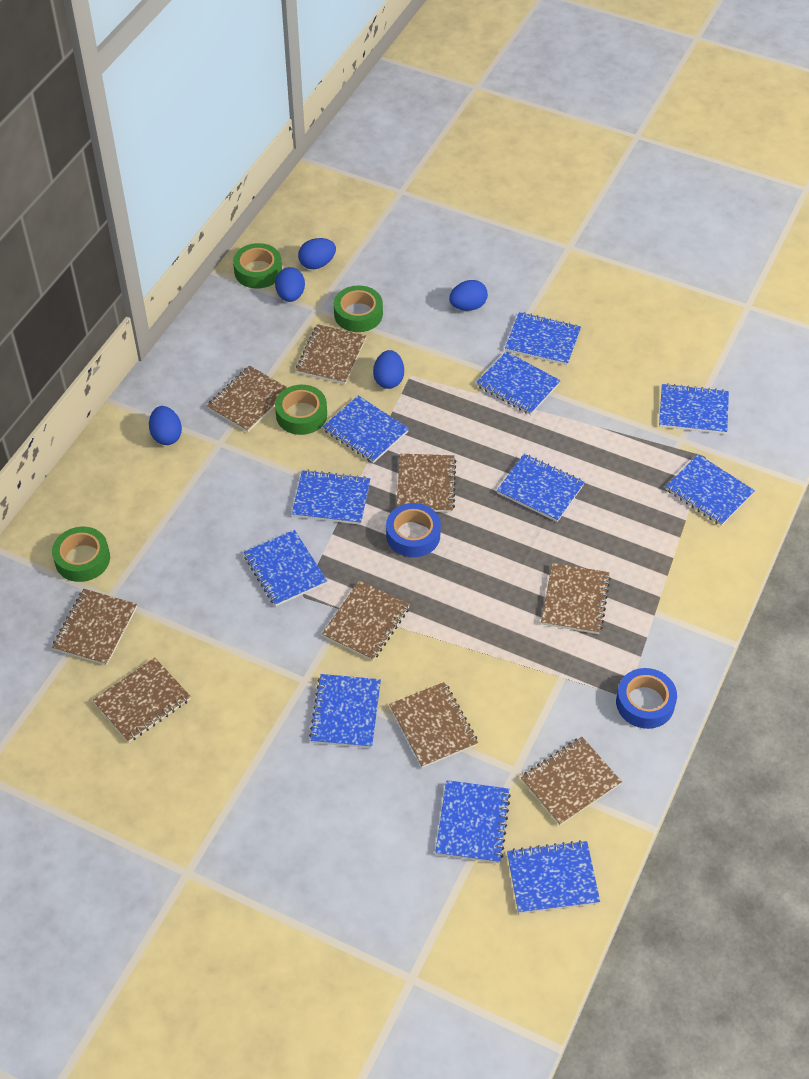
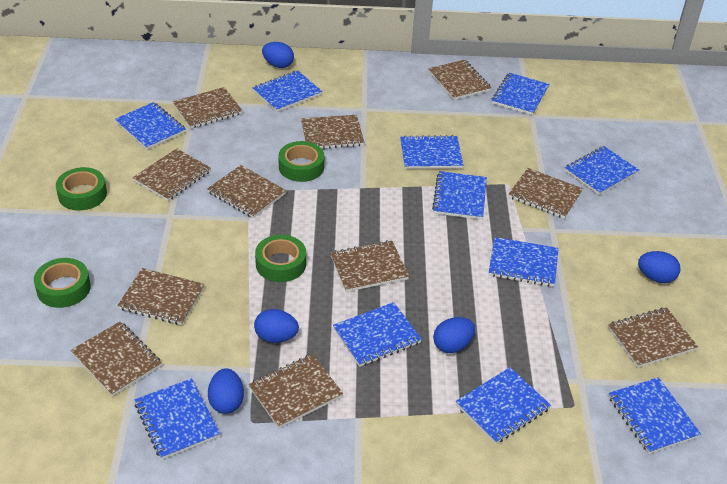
blue tape: [386,503,441,557] [616,668,677,729] = 2 -> none = 0
brown notebook: [52,589,137,665] [93,657,191,742] [206,366,288,432] [296,324,366,384] [322,581,410,661] [389,682,478,768] [397,454,456,513] [521,737,622,825] [541,563,611,634] = 9 -> [71,321,162,396] [117,268,204,325] [133,148,211,201] [173,87,243,129] [207,165,286,218] [249,354,343,428] [301,115,364,149] [330,240,409,292] [428,60,491,100] [509,168,583,219] [608,307,698,368] = 11

